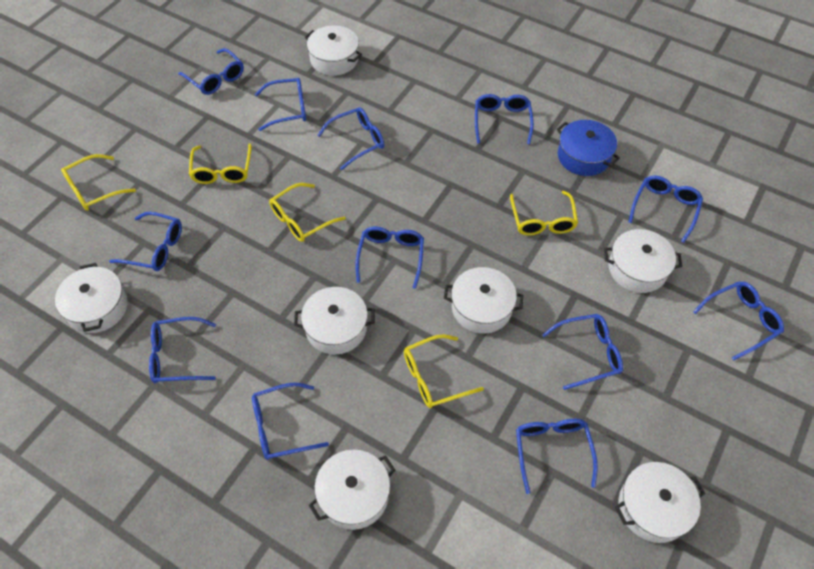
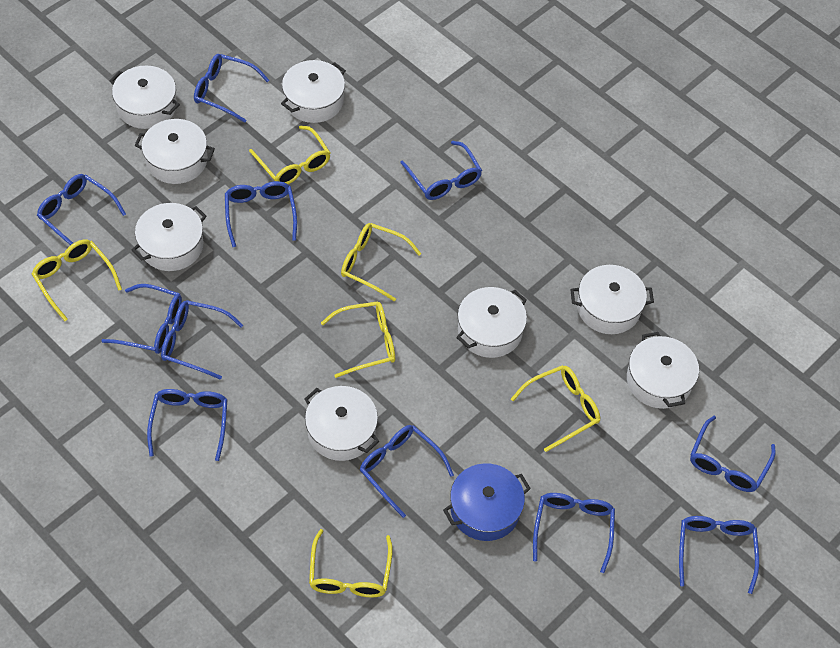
blue glasses: [109,212,182,271] [149,317,216,383] [178,48,244,95] [252,383,329,460] [255,78,306,131] [317,107,385,170] [355,226,424,289] [475,94,534,144] [516,419,598,494] [542,314,623,390] [628,175,703,243] [693,281,784,360] = 12 -> [37,174,126,245] [102,284,182,354] [147,389,228,461] [161,300,243,380] [194,54,269,123] [225,181,297,247] [360,425,454,518] [400,141,482,200] [533,493,615,573] [679,516,759,594] [690,416,776,492] = 11
white pot: [55,263,128,333] [294,287,375,355] [305,25,362,76] [309,449,395,530] [444,267,524,334] [604,229,682,293] [615,462,705,543] = 7 -> [110,66,180,129] [132,203,207,271] [135,119,215,184] [281,60,346,123] [305,386,379,461] [456,287,527,358] [570,265,654,334] [627,332,699,409] = 8
yellow glasses: [61,154,136,211] [189,144,252,184] [269,183,346,242] [404,334,484,408] [510,191,578,236] = 5 -> [32,239,122,321] [249,126,330,184] [309,529,393,597] [321,301,395,378] [341,223,421,301] [511,365,600,452] = 6

